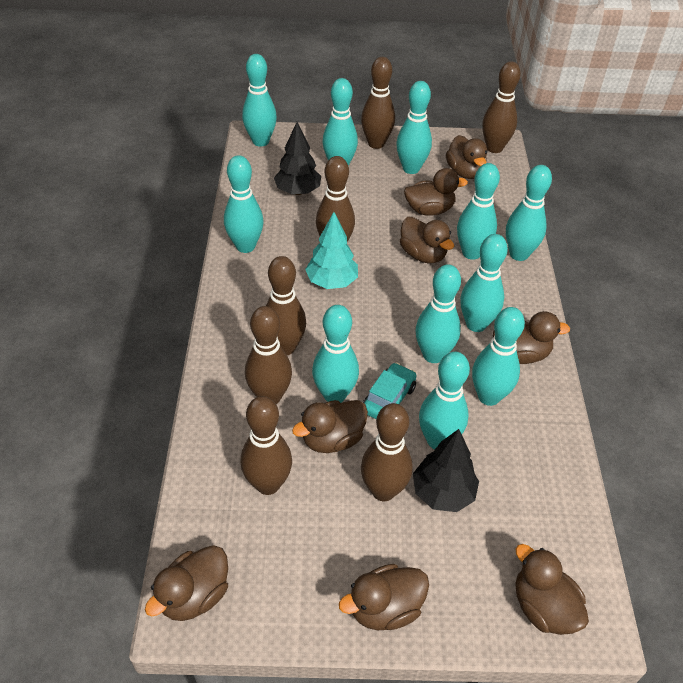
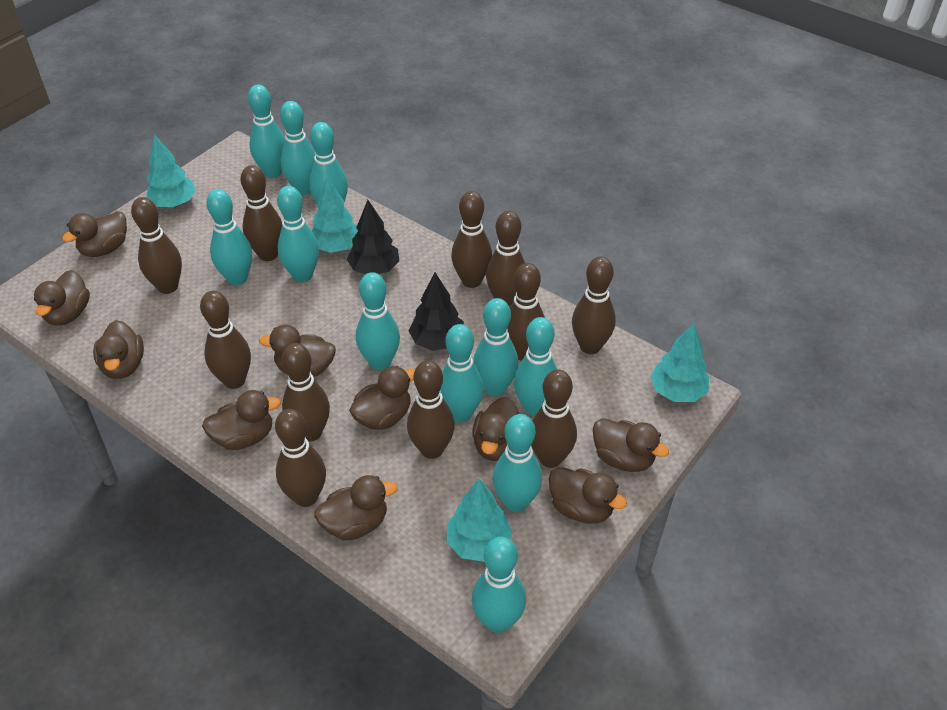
brown bowling pin: [240,396,292,495] [245,306,292,404] [266,256,306,355] [316,156,355,242] [361,57,395,149] [361,403,413,501] [482,61,521,153] = 7 -> [131,197,182,294] [200,291,251,389] [241,165,282,261] [275,409,326,507] [282,343,330,441] [407,360,455,459] [451,191,492,288] [486,211,525,307] [507,263,545,361] [531,369,577,468] [572,257,616,354] = 11
brown duck: [145,545,228,621] [292,400,368,453] [339,564,429,630] [400,217,454,263] [404,168,468,216] [446,135,487,179] [493,311,570,364] [515,544,589,635] = 8 -> [34,270,90,325] [62,211,127,257] [93,320,144,379] [202,390,281,450] [259,325,336,377] [314,475,398,540] [349,366,415,430] [472,397,519,461] [549,467,627,524] [593,418,669,472] = 10
turquoise car: [363,362,416,419] = 1 -> none = 0
turquoise tree: [305,212,358,289] = 1 -> [146,134,196,207] [312,178,358,253] [447,479,513,562] [650,323,709,402] = 4

